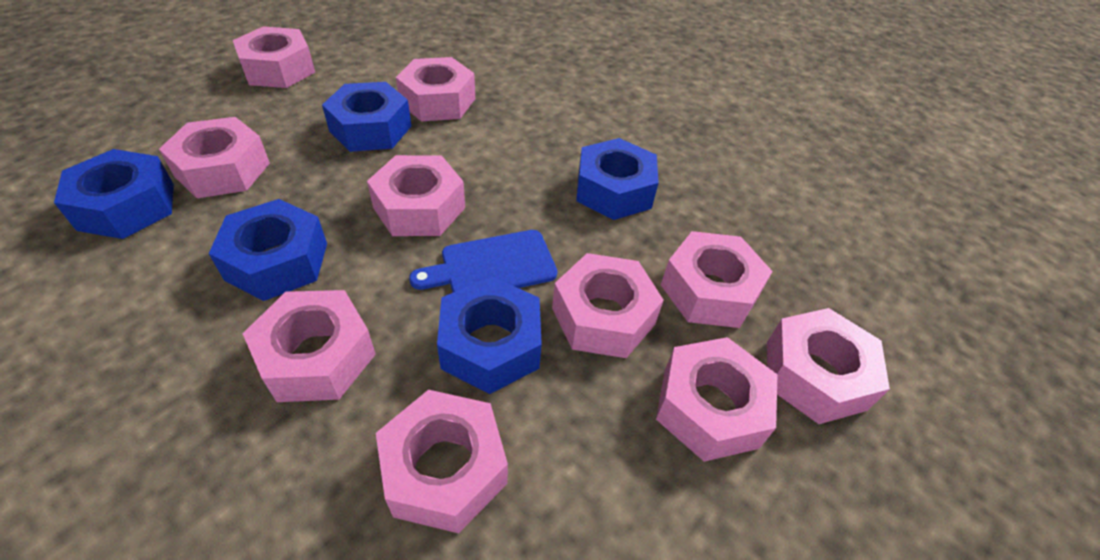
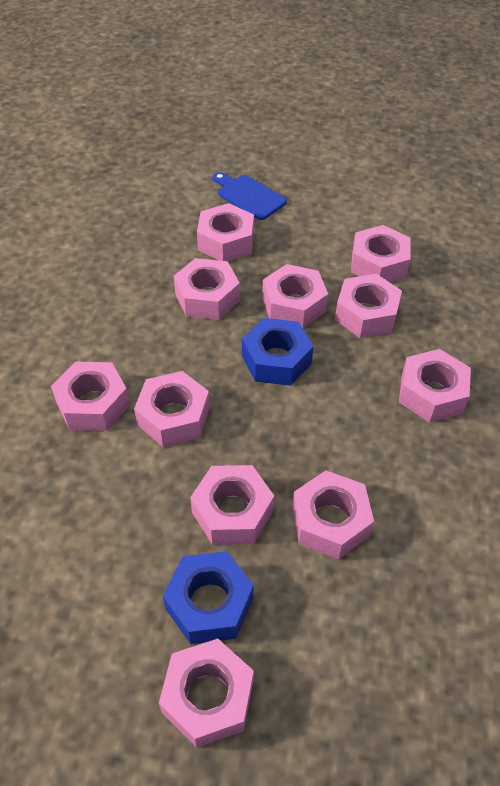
blue nut: [54,149,174,239] [209,199,327,301] [322,82,412,152] [437,276,542,394] [576,138,659,220] = 5 -> [163,551,254,644] [242,318,314,386] = 2
pink nut: [159,117,270,198] [233,26,315,88] [243,290,376,402] [367,155,465,236] [376,390,508,533] [396,57,475,121] [552,253,664,358] [656,337,777,462] [661,231,773,328] [767,308,890,424] = 10 -> [51,362,130,431] [134,371,210,447] [159,639,254,748] [174,258,240,320] [190,465,274,545] [197,203,254,261] [262,264,328,328] [292,470,374,559] [335,274,402,338] [351,225,411,282] [399,349,471,423] = 11

